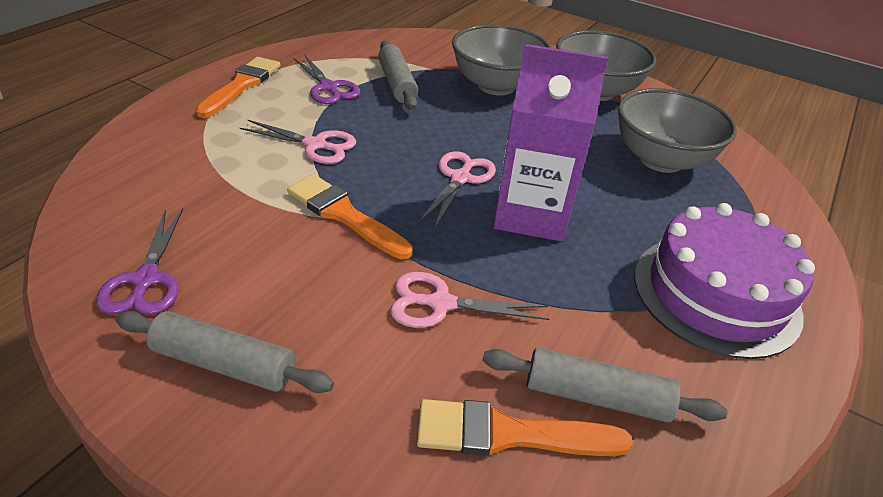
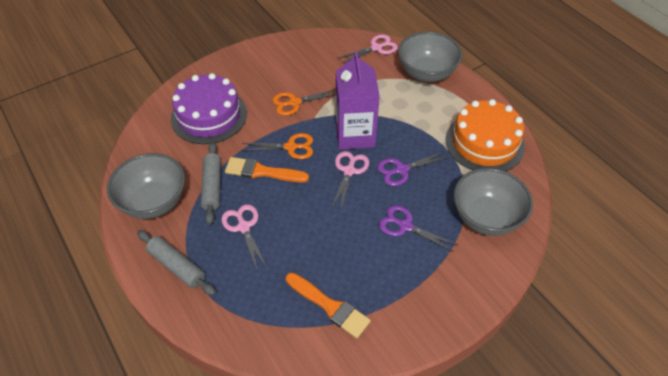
grey rolling pin: [115,311,334,393] [378,41,418,110] [482,347,727,423] = 3 -> [137,230,216,295] [201,142,221,225] = 2
orange brush: [195,57,281,118] [287,174,413,259] [417,399,633,456] = 3 -> [225,157,309,183] [286,273,371,338] = 2
orange cake: none = 0 -> [445,99,525,171] = 1
orange scissors: none = 0 -> [241,133,313,159] [272,89,336,116] = 2

